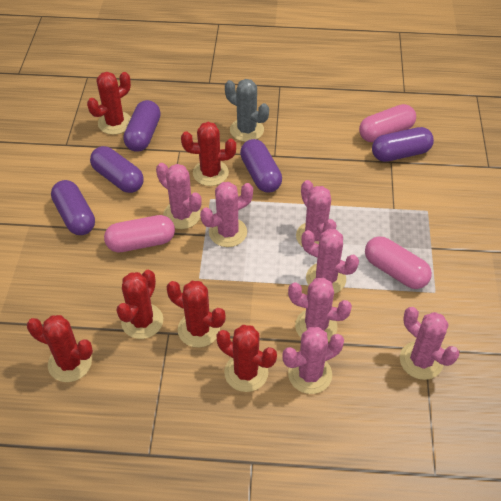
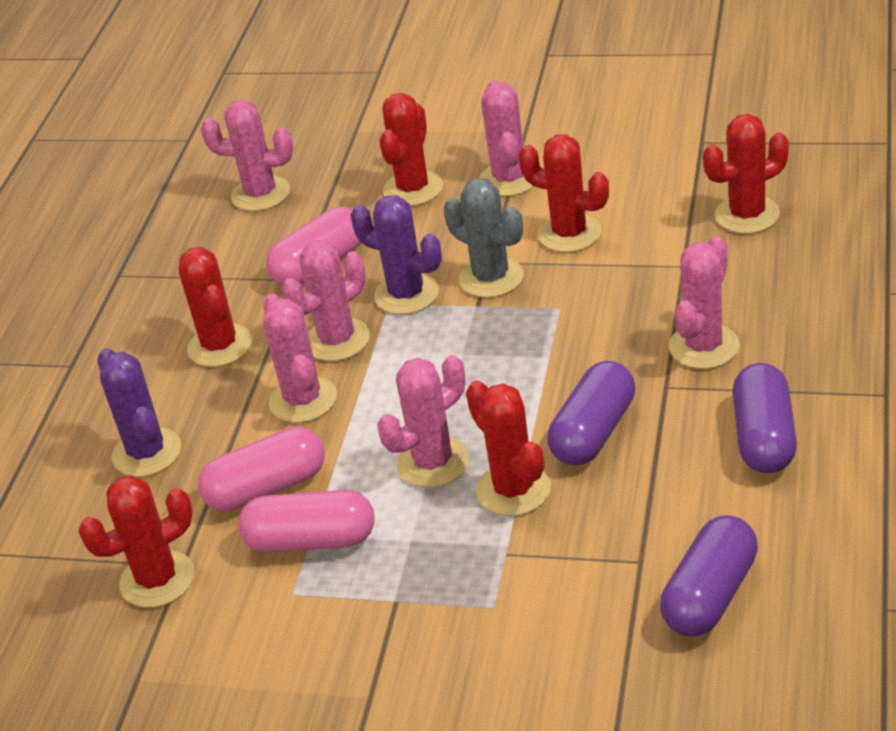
pink cactus: [156,163,202,229] [200,182,253,247] [282,327,344,394] [288,277,352,342] [296,180,336,247] [301,229,359,294] [400,307,459,380] = 7 -> [201,100,293,211] [263,294,337,423] [281,240,370,361] [377,355,469,488] [479,80,534,196] [669,236,739,369] = 6
purple cactus: none = 0 -> [97,348,181,477] [351,195,442,315] = 2
purple capsule: [51,180,95,235] [90,146,144,193] [123,100,161,152] [240,139,282,192] [372,127,434,162] = 5 -> [547,361,635,466] [660,515,758,636] [732,363,797,473] = 3

